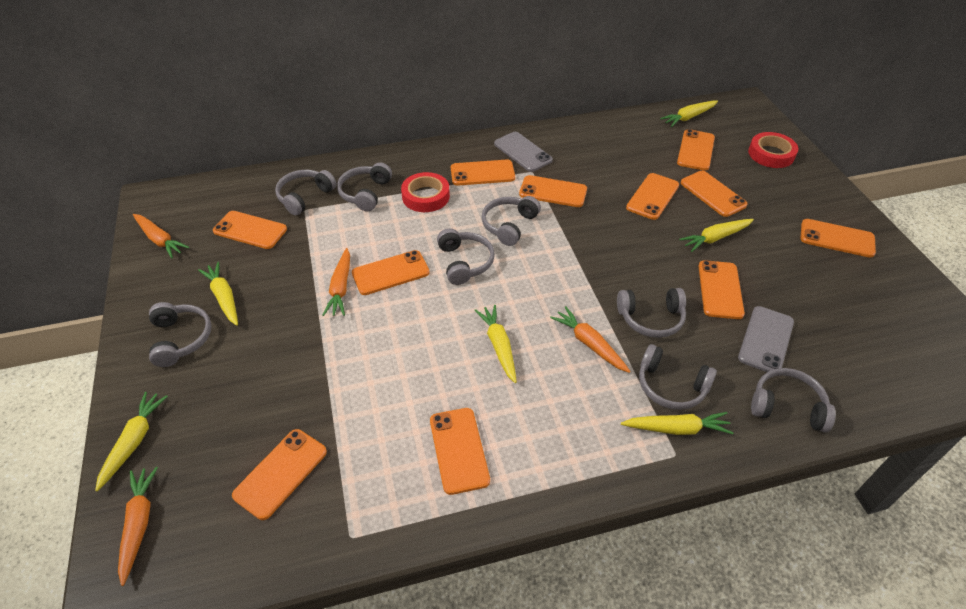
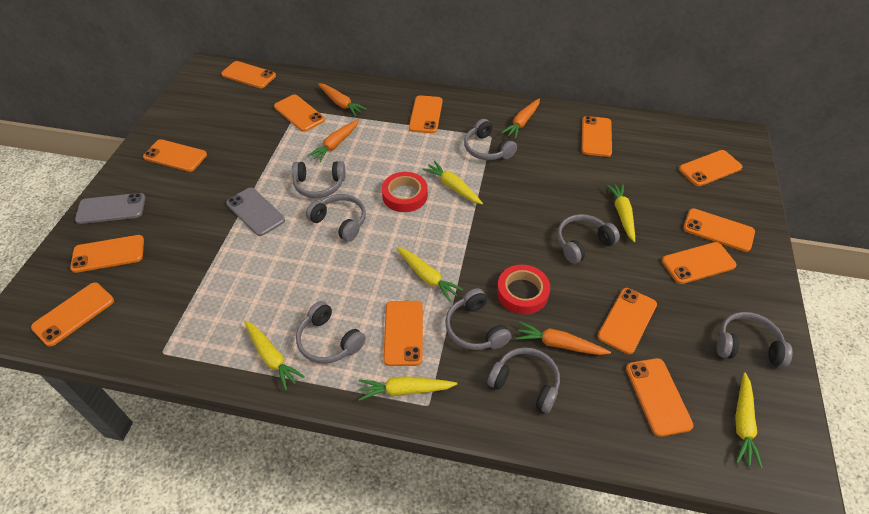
orange phone: [213,211,287,249] [232,429,327,520] [352,250,430,295] [430,408,490,495] [451,160,515,185] [519,175,587,207] [626,173,679,220] [677,129,715,171] [681,171,748,217] [699,260,745,319] [800,219,876,258] = 11 -> [31,282,114,347] [70,235,144,273] [143,139,207,172] [221,61,276,88] [274,95,325,132] [383,301,423,366] [409,95,443,133] [582,116,612,157] [598,288,657,354] [626,358,694,437] [662,242,737,284] [679,150,742,186] [683,208,755,252] = 13

